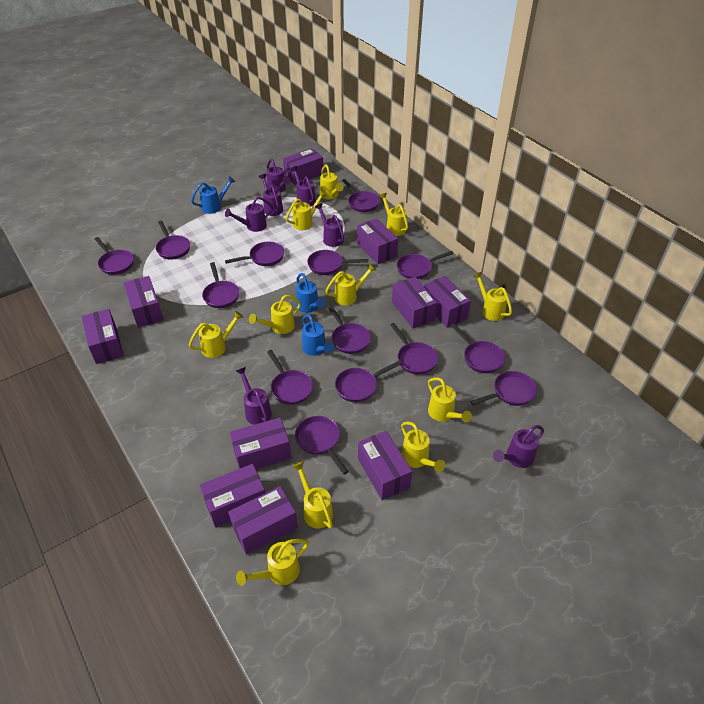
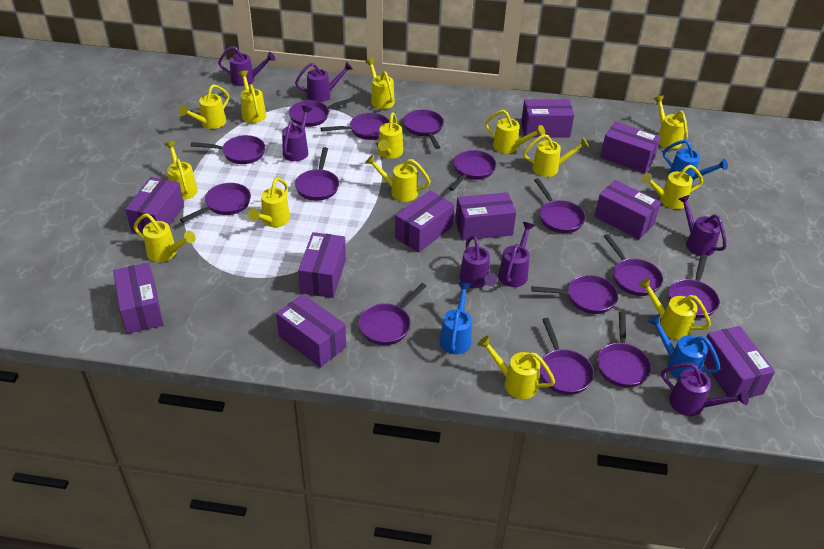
yellow watering can: [189,311,243,358] [236,539,309,586] [249,295,301,334] [286,191,327,230] [292,461,333,529] [320,164,344,199] [325,264,376,305] [379,193,408,236] [401,422,445,472] [428,377,472,423] [473,272,512,321] = 11 -> [134,213,196,262] [165,141,198,200] [179,84,229,129] [238,70,266,123] [248,178,290,227] [365,58,395,109] [365,155,431,202] [378,112,403,159] [477,336,555,399] [485,110,545,154] [523,134,589,177] [638,278,711,340] [642,165,703,209] [654,96,688,149] = 14

